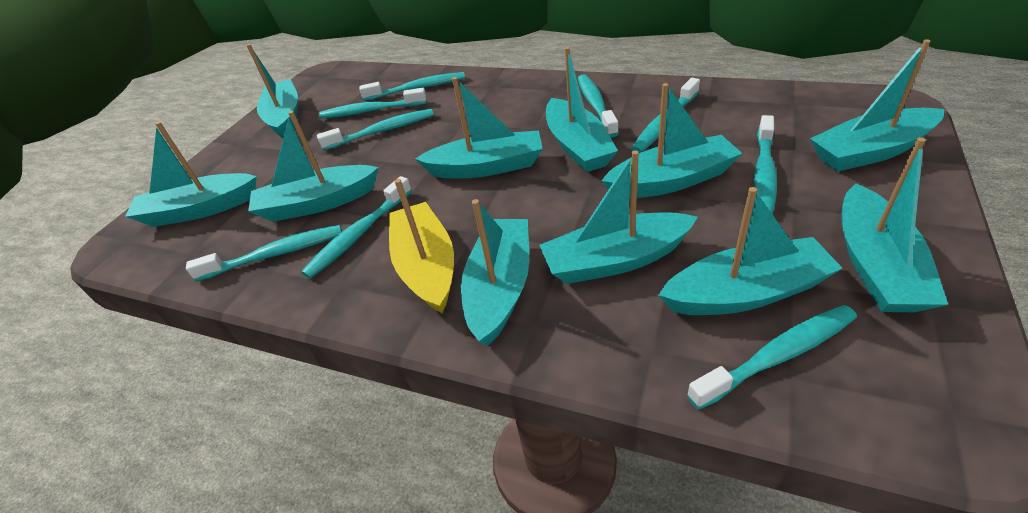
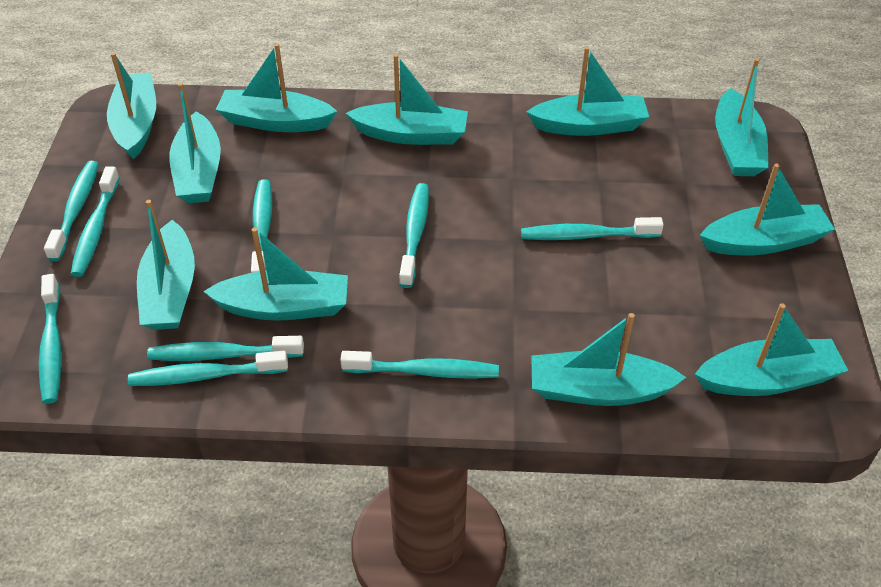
yellow boat: [389,179,454,313] = 1 -> none = 0

